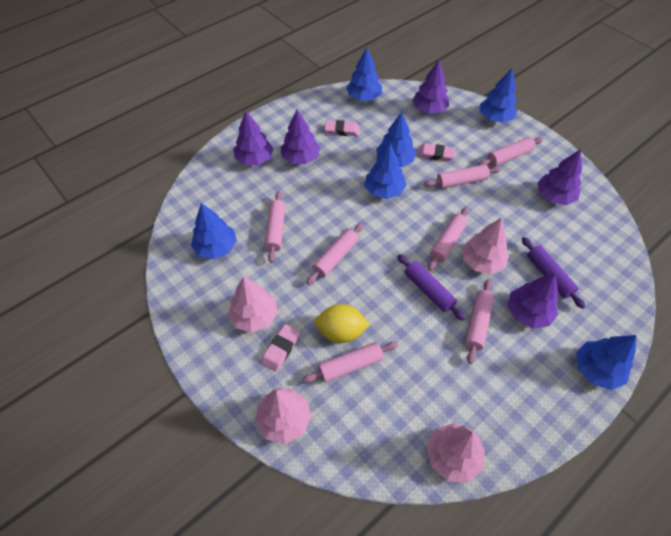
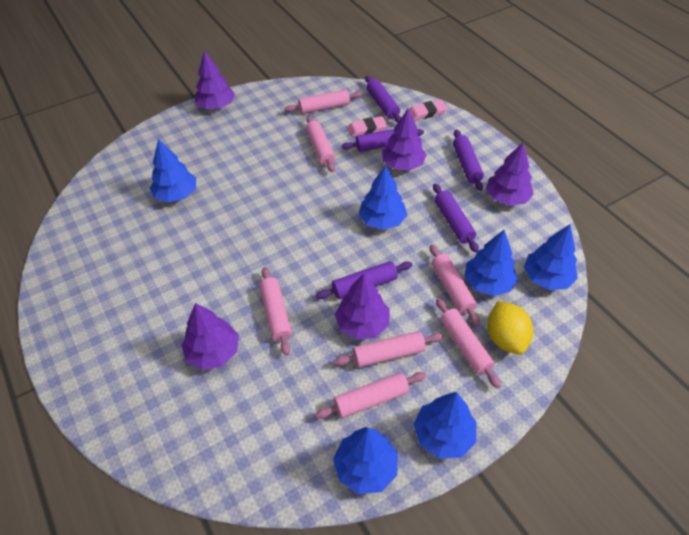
pink eraser: [261,324,300,372] [325,120,360,136] [418,143,455,161] = 3 -> [347,116,387,137] [409,100,447,120] = 2
pink tree: [228,277,278,333] [255,388,311,444] [427,423,485,483] [463,218,509,274] = 4 -> none = 0
purple rolling pin: [397,254,465,321] [522,237,585,309] = 2 -> [316,261,412,299] [341,129,424,152] [365,76,402,123] [433,183,479,252] [453,129,484,191] = 5

